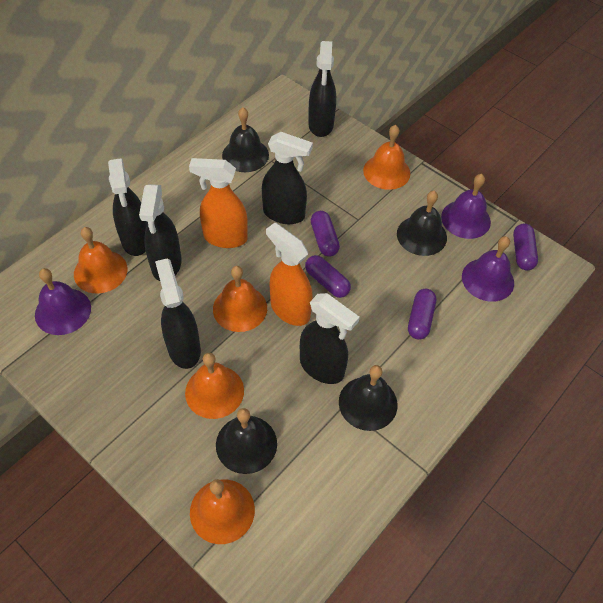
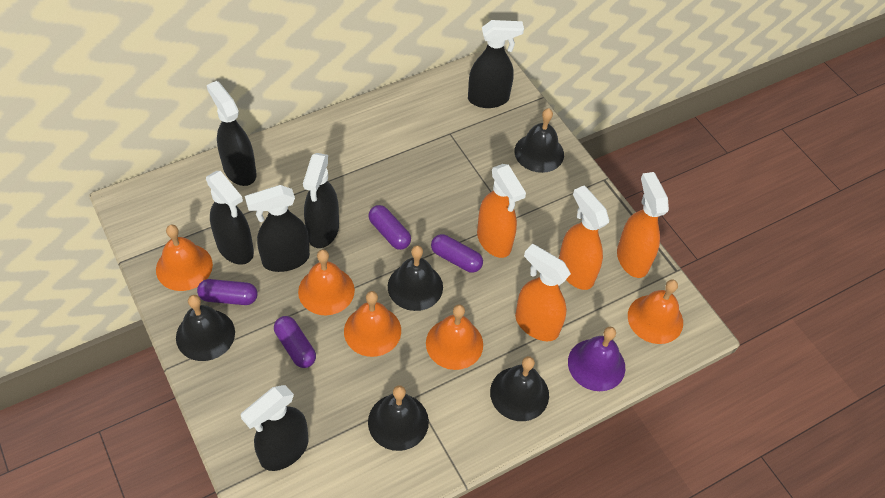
black bell: [216,408,277,474] [222,108,269,172] [339,365,398,431] [397,191,447,256] = 4 -> [176,295,235,361] [368,385,429,451] [388,245,443,311] [490,356,549,421] [514,108,564,173] = 5
orange spray bottle: [189,158,248,248] [266,223,313,326] = 2 -> [477,164,526,258] [515,244,571,341] [559,186,609,290] [617,172,669,278] = 4
purple bell: [35,268,91,335] [441,174,491,239] [462,236,514,302] = 3 -> [568,327,625,391] = 1

